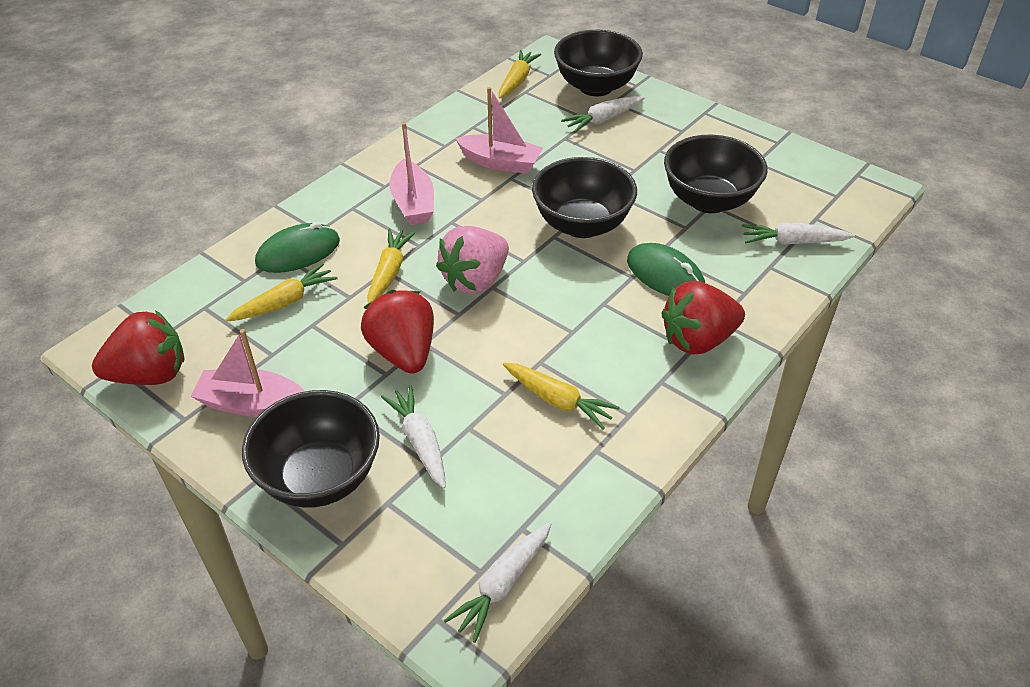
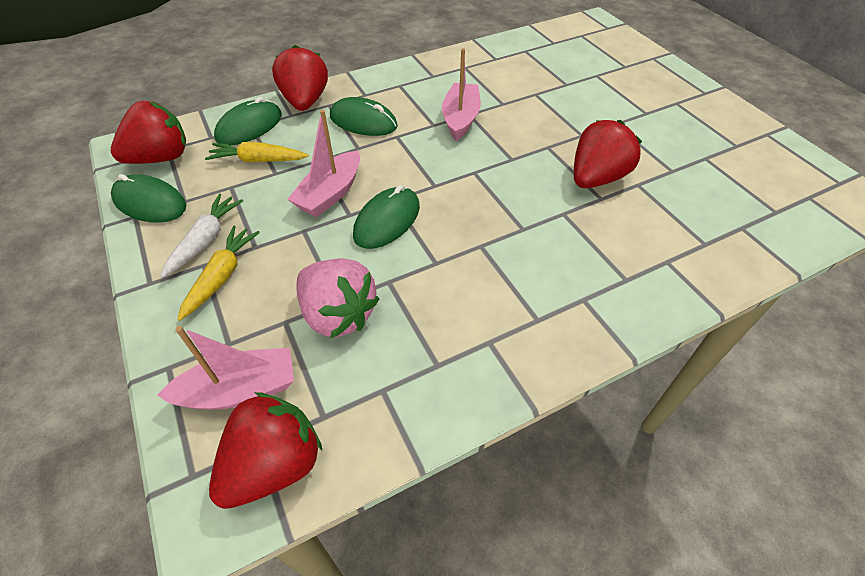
black bowl: [242,390,380,508] [532,157,637,238] [554,30,643,96] [664,135,768,213] = 4 -> none = 0
green mouse: [255,222,340,273] [627,243,705,296] = 2 -> [111,174,186,223] [214,97,282,145] [330,97,398,136] [353,185,420,249] = 4
red strawberry: [92,310,185,385] [361,290,434,374] [661,281,745,355] = 3 -> [111,101,186,164] [209,392,323,509] [272,45,328,111] [574,120,642,188] = 4
white carrot: [381,385,446,489] [443,522,551,643] [561,96,645,133] [742,223,855,245] = 4 -> [160,194,243,278] = 1
yellow carrot: [225,263,338,322] [367,229,416,303] [499,50,541,98] [503,363,620,430] = 4 -> [177,226,260,321] [205,142,309,162] = 2

